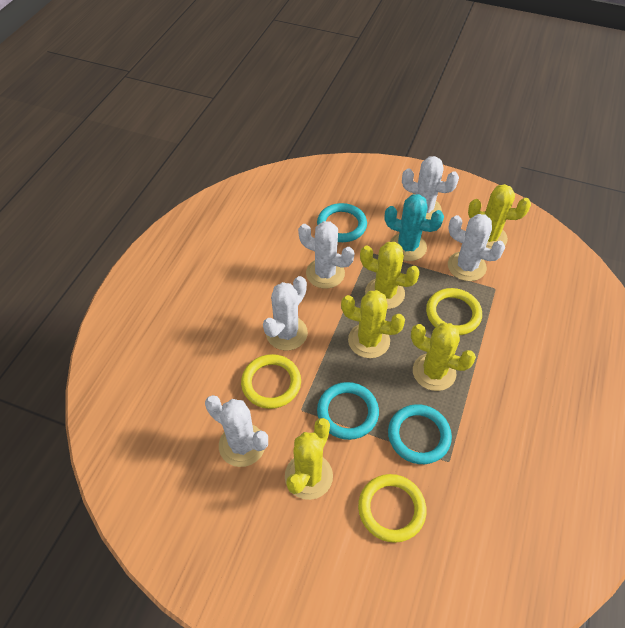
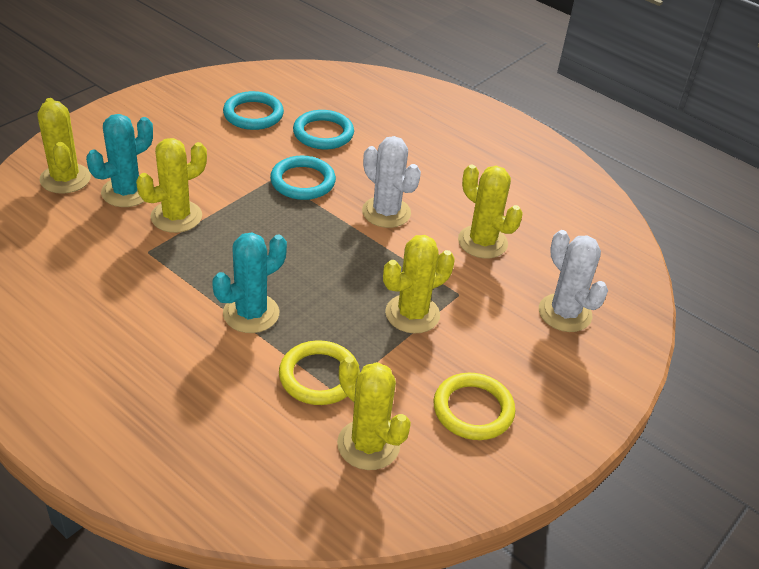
turquoise cactus: [385,194,444,261] = 1 -> [86,114,153,207] [212,232,287,333] = 2
white cactus: [205,395,268,467] [263,276,308,351] [298,221,355,289] [402,156,459,220] [448,214,505,281] = 5 -> [362,136,421,228] [539,230,608,332] = 2
yellow ring: [241,354,301,409] [358,474,426,543] [426,288,482,335] = 3 -> [279,340,360,405] [434,373,515,440] = 2

